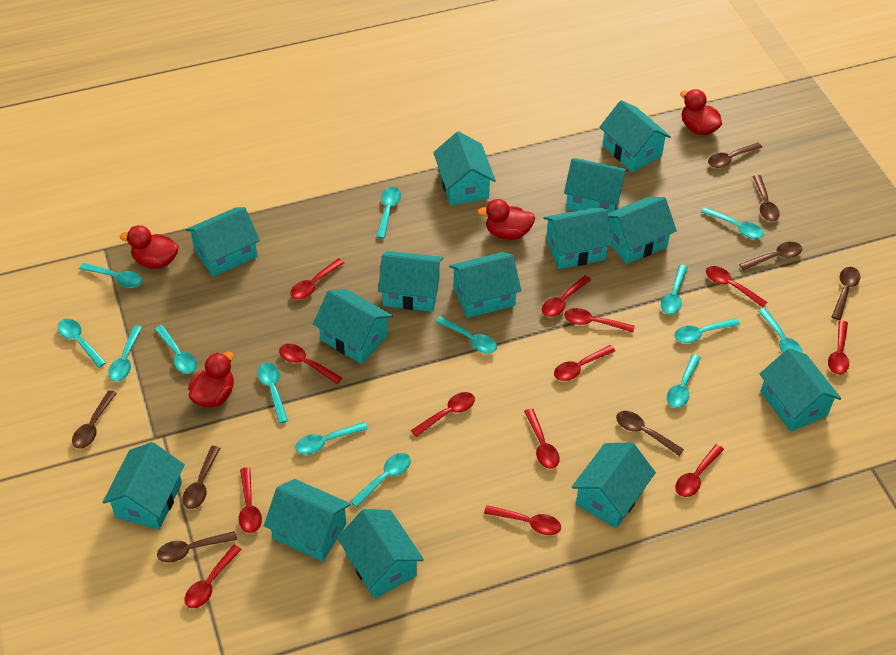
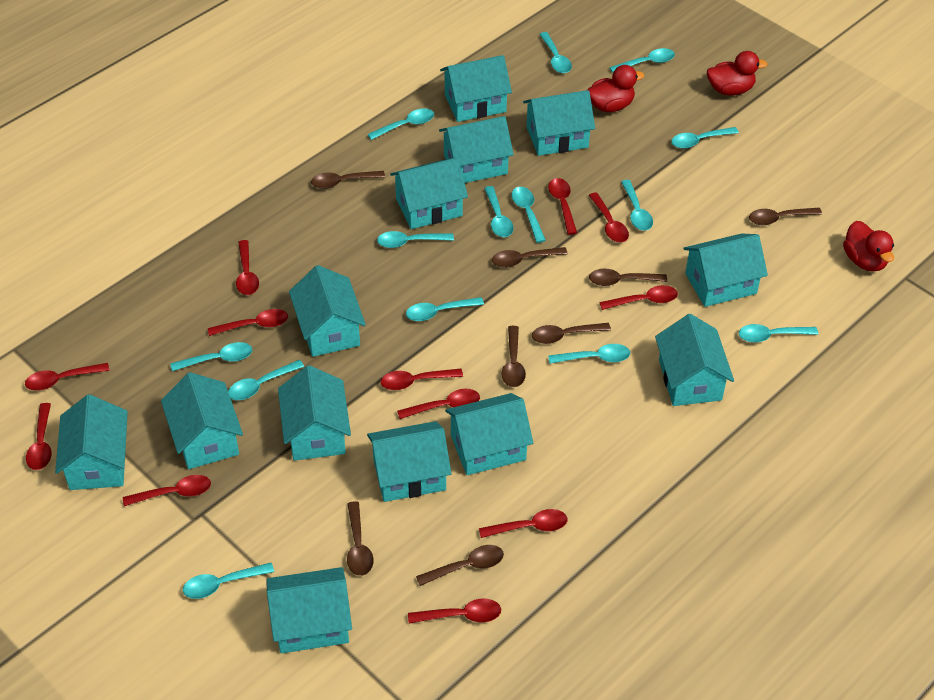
red duck: [120,225,179,269] [188,352,234,407] [477,199,535,240] [680,89,722,135] = 4 -> [587,65,644,112] [707,51,768,95] [843,221,894,271] = 3
red spoon: [185,545,242,608] [239,467,262,533] [279,344,342,384] [290,258,344,300] [411,392,475,437] [484,505,561,535] [524,408,559,469] [542,275,591,317] [554,345,615,381] [564,308,635,333] [675,444,724,497] [706,266,767,308] [828,320,849,375] = 13 -> [25,363,110,390] [26,403,52,470] [123,475,211,506] [208,309,288,336] [236,240,259,295] [381,369,463,390] [397,389,480,419] [408,599,501,624] [479,509,567,538] [548,178,577,235] [589,192,629,243] [599,285,678,310] = 12
turquoise house: [103,442,185,530] [186,207,260,277] [264,479,351,561] [313,289,393,364] [337,509,424,599] [378,251,443,312] [433,131,496,205] [449,252,521,318] [544,207,613,269] [564,158,628,213] [571,442,656,528] [600,100,671,172] [608,197,677,264] [760,348,841,432] = 14 -> [55,394,128,490] [161,372,243,469] [267,567,352,653] [278,365,351,461] [289,265,366,357] [367,421,452,502] [390,158,468,229] [439,116,514,183] [440,55,512,122] [445,393,533,475] [523,90,595,156] [655,314,734,406] [683,233,768,307] = 13

